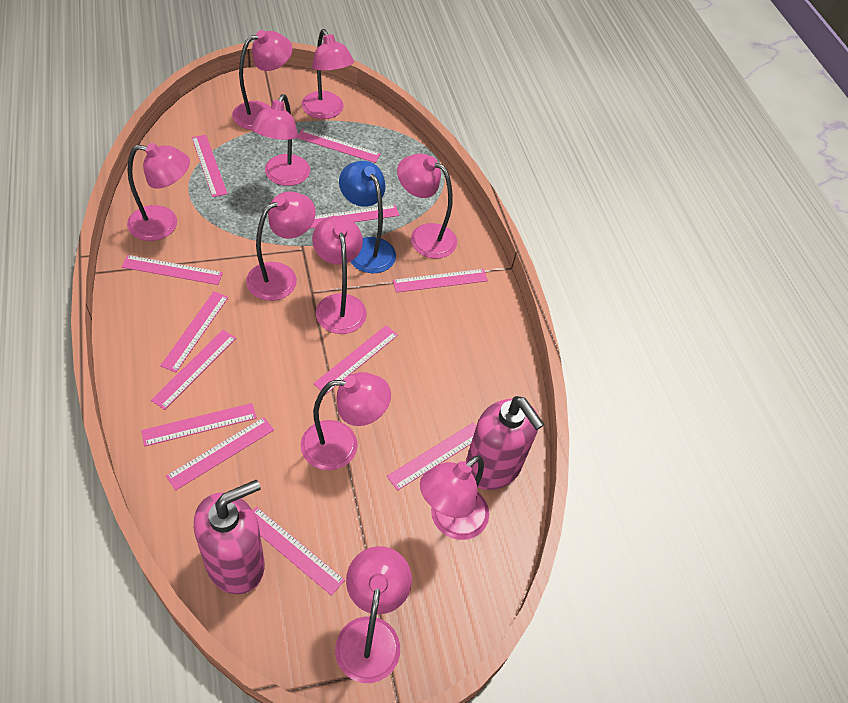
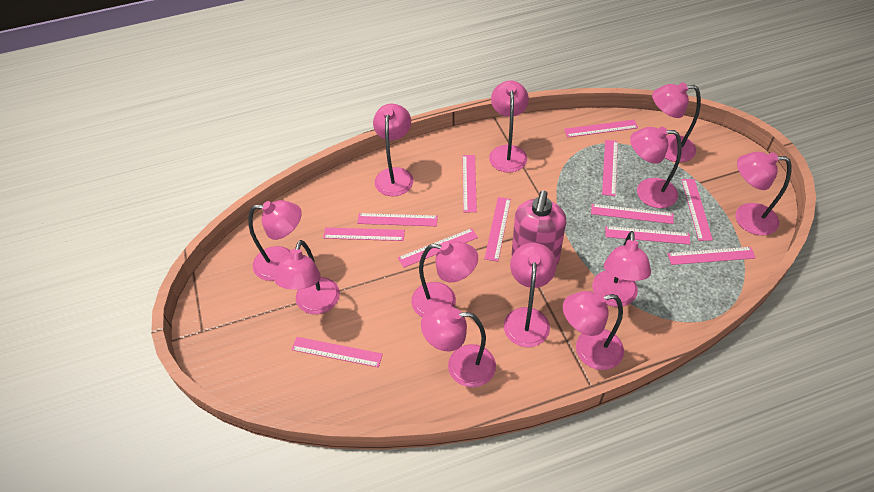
blue lamp: [339,161,396,273] = 1 -> none = 0
pink lamp: [127,143,190,241] [232,30,292,130] [246,192,316,301] [252,94,310,186] [300,372,391,470] [302,29,354,119] [312,216,367,334] [335,546,412,683] [397,154,457,259] [420,455,489,540] = 10 -> [248,200,302,281] [274,240,340,314] [373,104,413,196] [411,241,478,317] [421,305,496,387] [489,80,529,173] [504,243,557,347] [563,291,624,370] [592,231,651,307] [630,127,682,208] [652,82,701,162] [735,152,791,235] = 12
pink soap dispenser: [194,480,264,594] [466,396,544,490] = 2 -> [512,190,566,266] = 1

